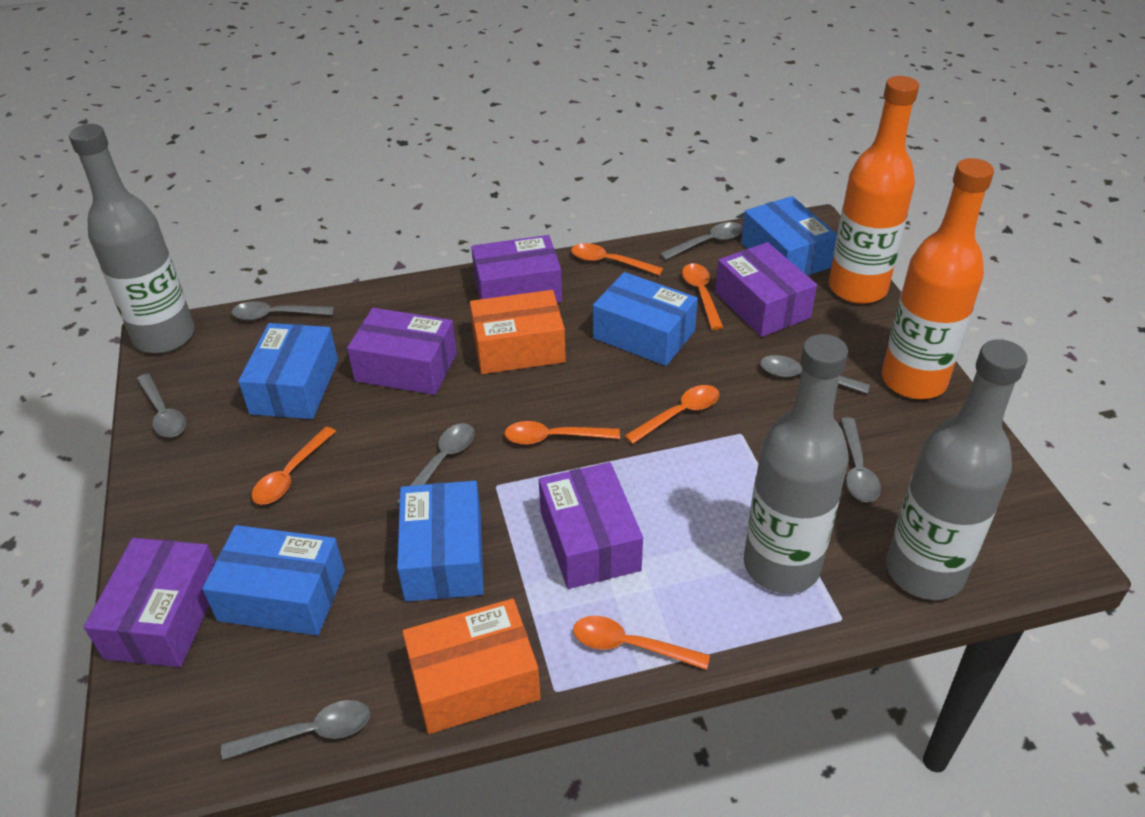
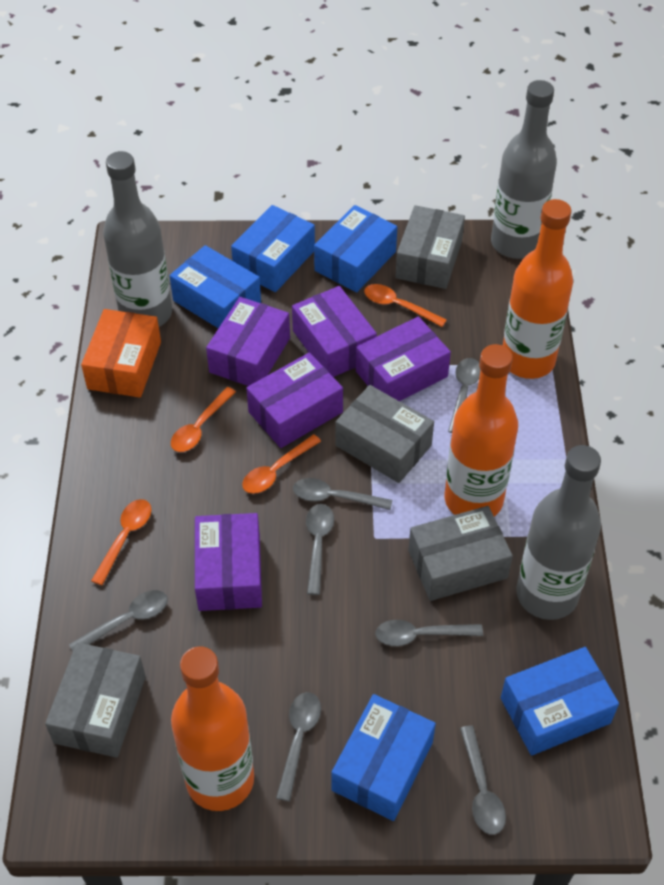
grey box: none = 0 -> [45,643,146,758] [335,385,434,483] [395,205,465,289] [408,506,513,601] = 4
orange bottle: [829,76,919,304] [882,158,994,399] = 2 -> [171,646,254,811] [445,344,518,516] [503,199,573,379] = 3
orange box: [402,599,541,734] [470,290,566,374] = 2 -> [81,309,161,397] = 1
orange spoon: [251,427,336,505] [504,421,620,445] [571,243,663,276] [573,616,710,670] [624,385,719,444] [682,263,723,330] = 6 -> [91,499,151,585] [171,387,236,452] [242,434,321,494] [364,284,447,327] = 4

